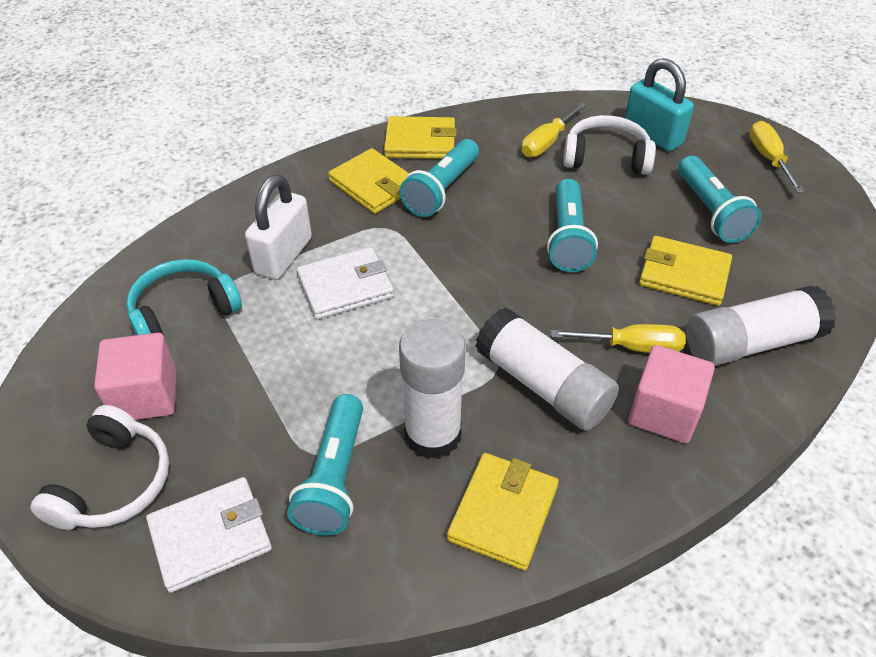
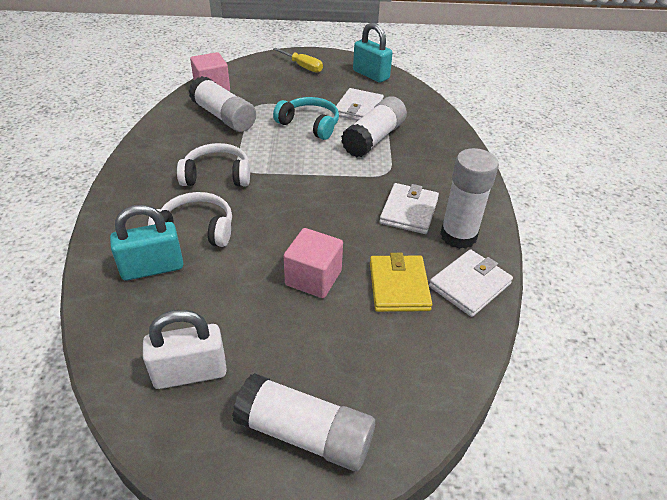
turquoise flashlight: [287,394,363,536] [400,139,479,217] [547,179,598,272] [678,156,762,243] = 4 -> none = 0
turquoise padlock: [625,58,694,151] = 1 -> [110,205,184,281] [353,22,393,83] = 2
white glue stick: [399,319,466,459] [475,307,619,431] [686,285,836,366] = 3 -> [189,76,256,132] [232,373,375,471] [341,96,407,157] [440,148,499,249] = 4
white wallet: [146,477,272,593] [297,247,394,320] = 2 -> [336,88,384,120] [380,183,439,234] [429,249,513,317] = 3
yellow screwdriver: [522,103,586,157] [551,324,686,353] [749,121,804,193] = 3 -> [273,48,323,73] = 1
yellow wallet: [328,148,409,214] [384,116,457,159] [447,453,559,571] [639,236,732,306] = 4 -> [370,253,432,312] = 1

